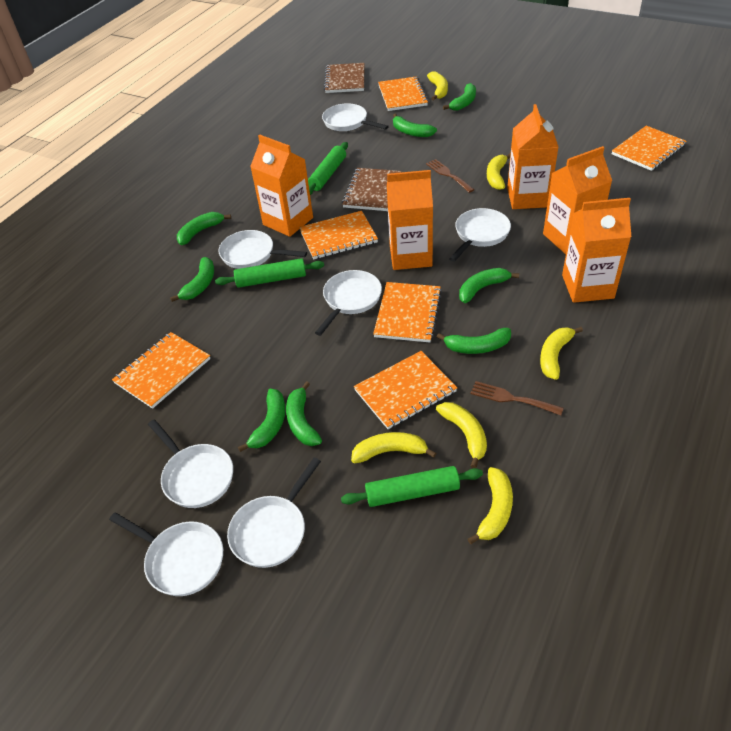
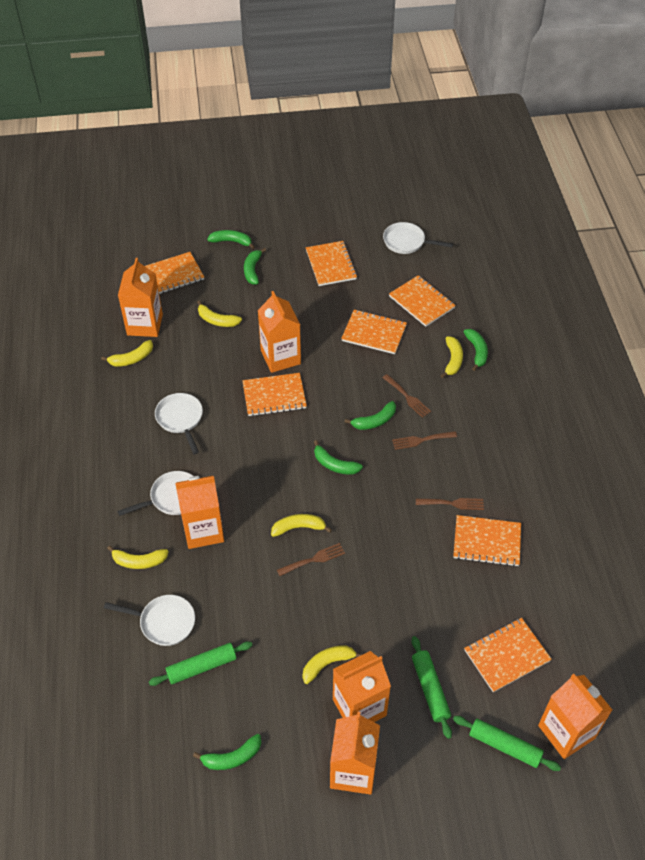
brown fork: [426,159,474,193] [471,381,563,415] = 2 -> [277,543,345,576] [382,374,431,418] [392,431,457,450] [416,498,484,510] = 4
brown notebook: [324,63,364,93] [342,168,402,211] = 2 -> none = 0
green banana: [170,257,214,302] [177,212,231,245] [238,389,285,452] [286,381,322,446] [393,114,437,137] [437,328,511,354] [443,83,476,111] [459,268,519,303] = 8 -> [193,734,261,770] [207,230,255,249] [244,248,266,285] [314,440,363,475] [345,401,396,430] [464,329,488,371] = 6
orange carton: [250,135,313,237] [387,170,433,270] [507,104,558,209] [543,146,612,254] [562,198,631,303] = 5 -> [118,258,163,337] [176,476,224,549] [258,291,301,373] [330,712,380,795] [333,651,391,722] [538,674,612,759] = 6
orange notebook: [112,332,210,409] [299,211,378,259] [354,351,457,429] [373,282,442,342] [378,77,428,111] [612,126,687,171] = 6 -> [145,252,204,294] [242,373,307,416] [306,241,357,286] [341,310,407,354] [389,275,456,327] [453,515,521,567] [464,618,552,692] = 7
white pan: [109,512,223,596] [148,420,233,508] [219,230,307,269] [227,457,321,568] [315,270,382,336] [322,103,389,131] [449,208,511,262] = 7 -> [104,595,195,646] [117,471,193,516] [155,393,203,454] [383,222,453,254] = 4

